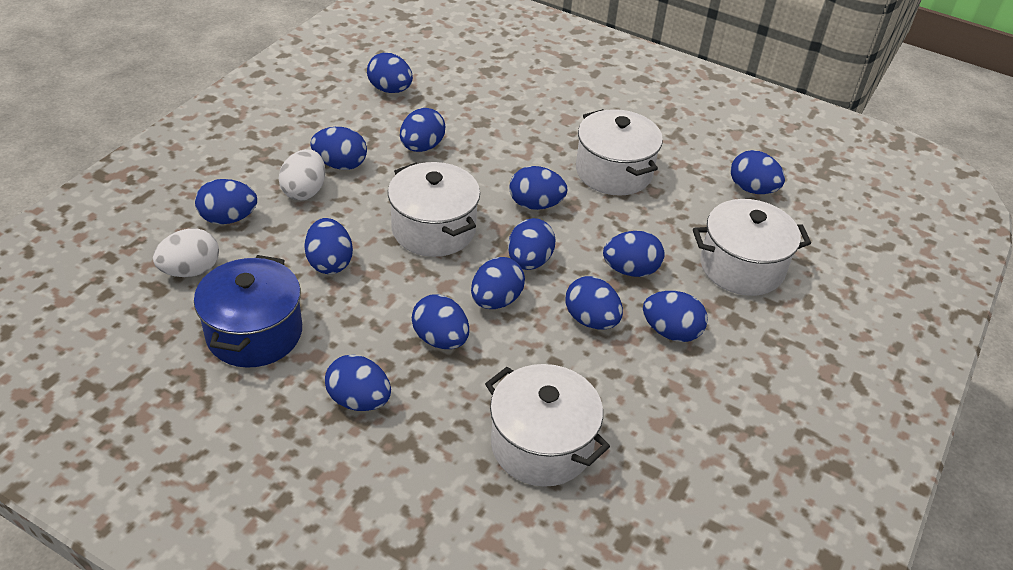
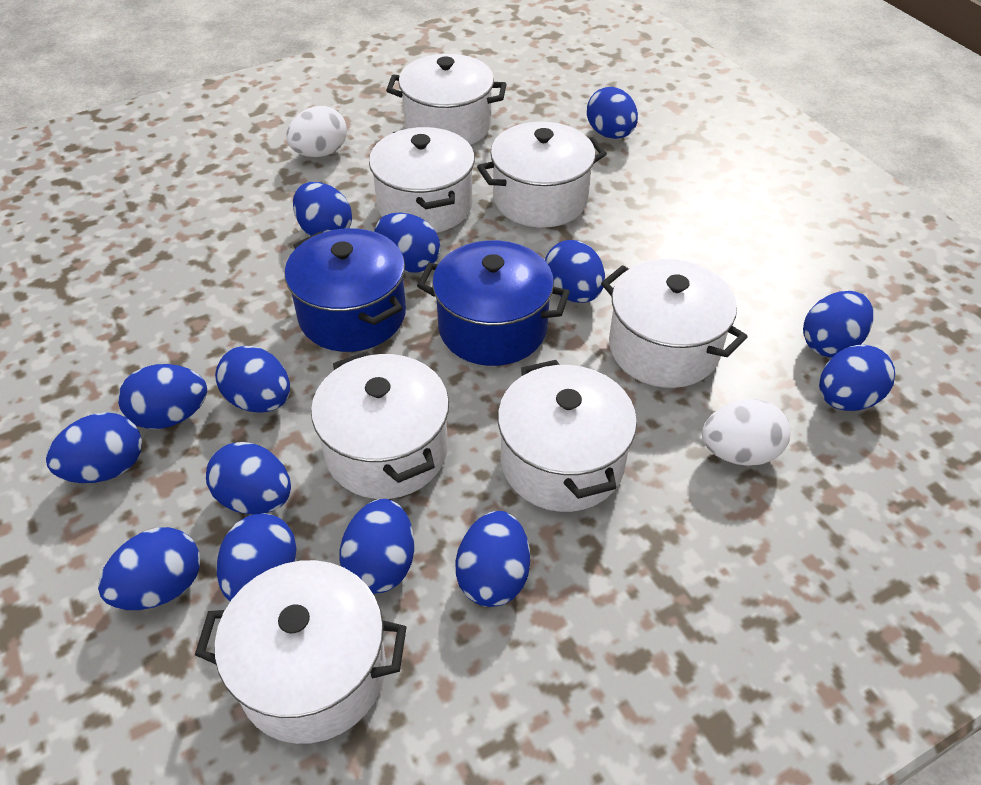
blue pot: [194,255,302,368] = 1 -> [285,228,406,352] [417,240,570,366] = 2
white pot: [388,162,480,257] [485,364,610,487] [576,109,663,195] [693,199,811,296] = 4 -> [195,560,407,744] [311,351,449,499] [369,127,475,233] [386,54,507,145] [477,121,607,228] [498,360,637,512] [601,259,747,388] = 7

